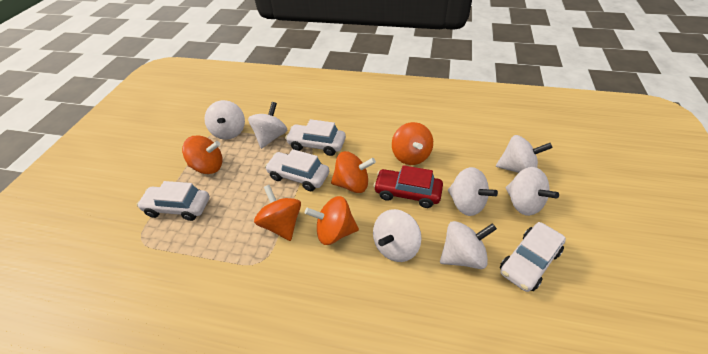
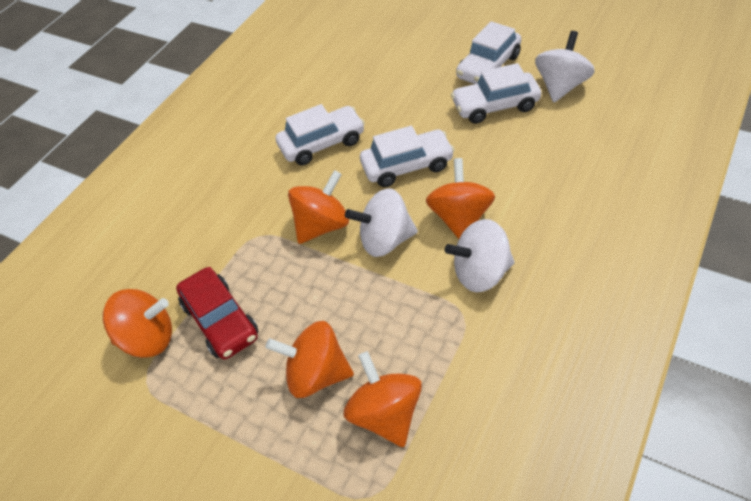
white spinning top: [204,100,245,140] [248,102,287,149] [373,209,422,262] [440,221,497,269] [448,167,498,216] [496,135,553,173] [506,167,559,216] = 7 -> [345,188,418,257] [445,219,515,292] [535,31,595,102] = 3

